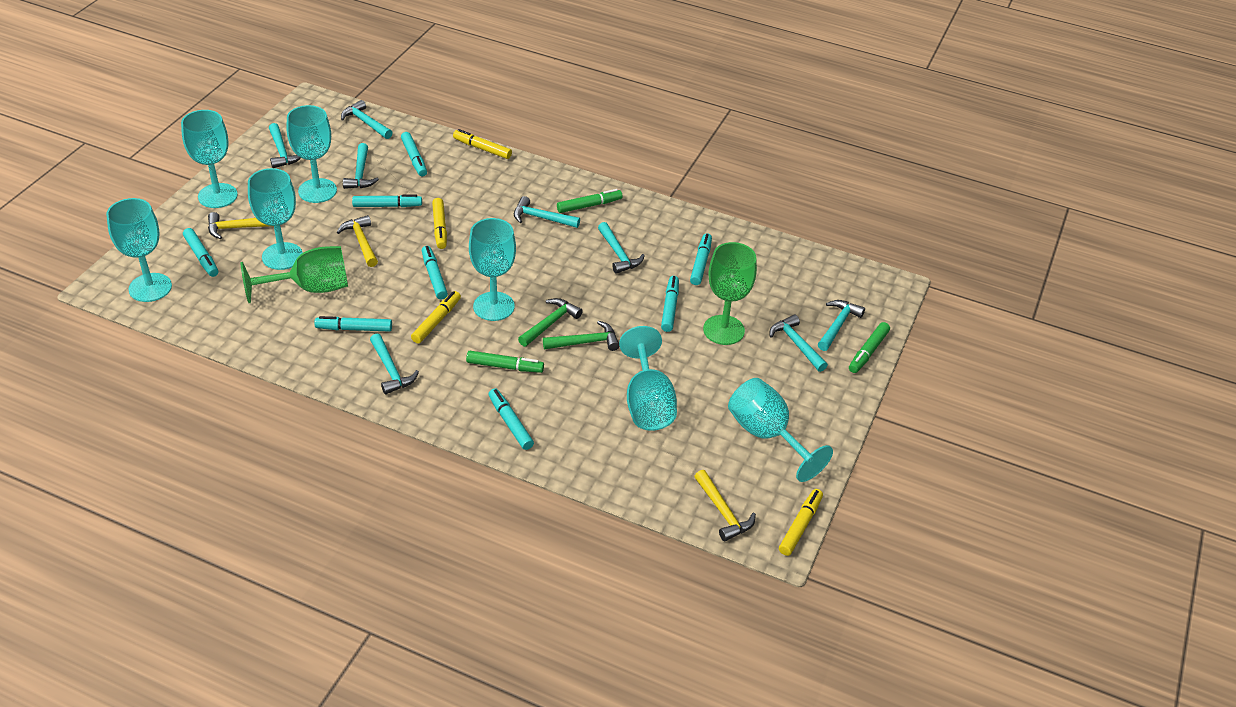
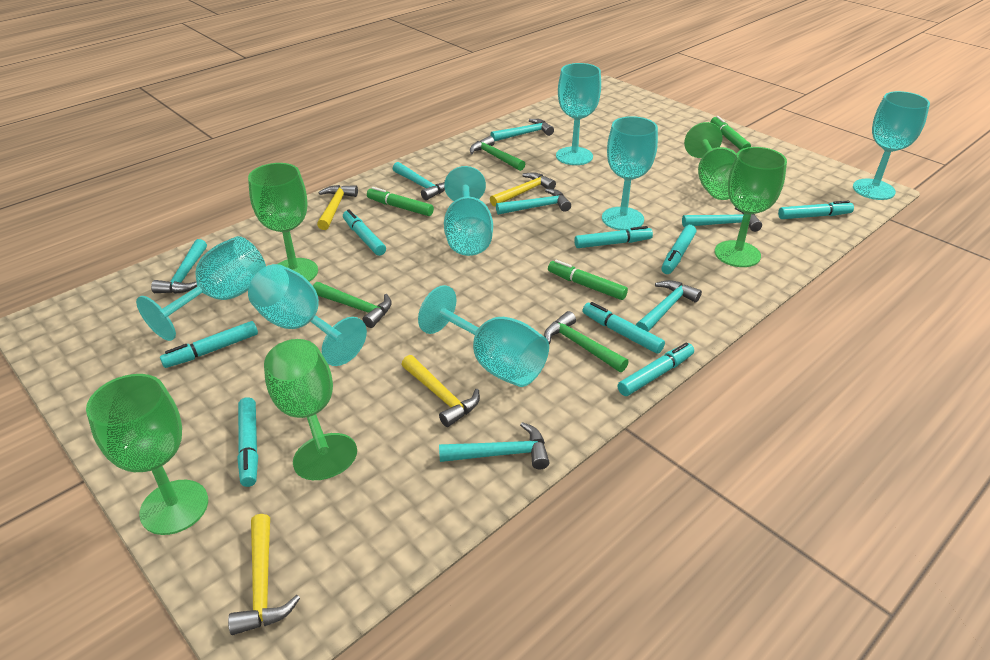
green goblet: [240,246,348,303] [703,242,757,345] = 2 -> [86,374,208,535] [248,163,318,282] [264,339,357,480] [684,122,737,200] [715,147,787,267] = 5
green hammer: [518,298,583,347] [543,321,620,351] = 2 -> [313,282,392,328] [470,136,525,171] [544,311,629,372] = 3
turquoise hammer: [269,123,301,168] [341,100,393,139] [343,143,379,189] [370,334,419,395] [514,196,580,228] [598,222,645,274] [769,314,828,372] [818,300,865,351] = 8 -> [151,239,207,294] [393,162,445,200] [439,422,549,469] [491,119,554,142] [496,189,571,215] [636,280,702,332] [682,207,762,232] = 7
yellow hammer: [208,212,269,239] [337,215,378,267] [694,470,756,541] = 3 -> [228,514,300,635] [317,185,358,230] [401,355,480,427] [490,172,556,207] = 4
yellow marker: [411,291,461,343] [432,198,447,249] [453,129,512,159] [779,489,823,556] = 4 -> none = 0

